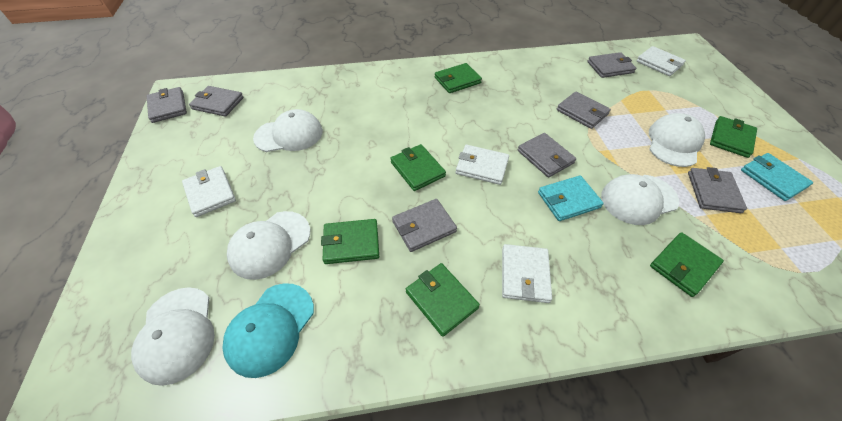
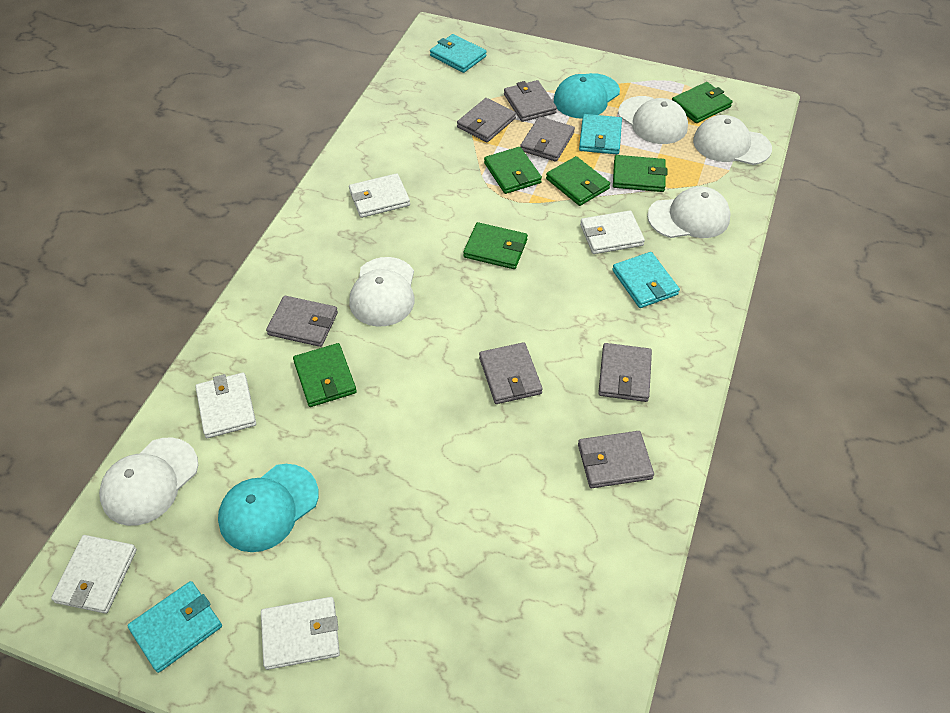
turquoise cap: [222,283,314,378] = 1 -> [218,464,319,552] [554,73,620,118] = 2
turquoise wallet: [538,175,604,221] [741,153,813,201] = 2 -> [127,581,222,673] [430,34,487,73] [579,114,622,154] [612,252,680,308] = 4
white wallet: [182,166,236,217] [456,145,509,185] [502,244,552,303] [636,46,686,76] = 4 -> [51,535,137,614] [195,373,256,438] [261,597,340,670] [349,173,410,218] [580,210,645,254] = 5

